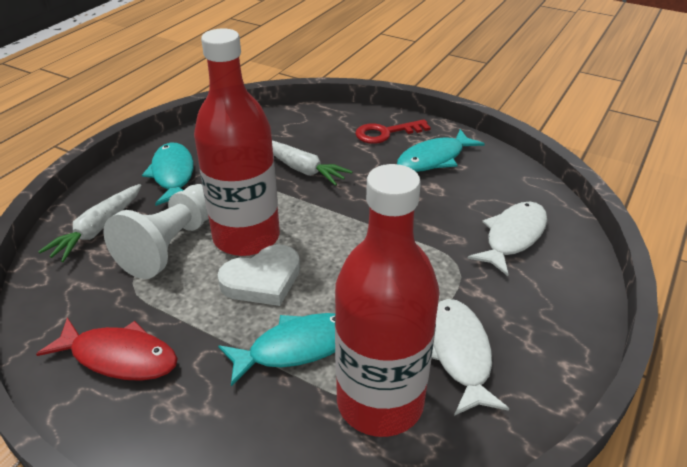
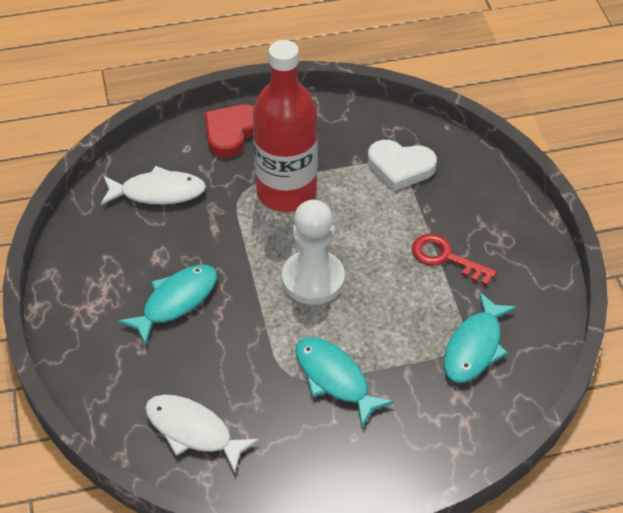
red bottle: [194,28,280,256] [335,164,440,437] = 2 -> [253,40,318,212] = 1
red fish: [36,317,178,381] = 1 -> none = 0
red heart: none = 0 -> [205,105,254,157] = 1
white carrot: [38,184,141,262] [272,141,352,186] = 2 -> none = 0

